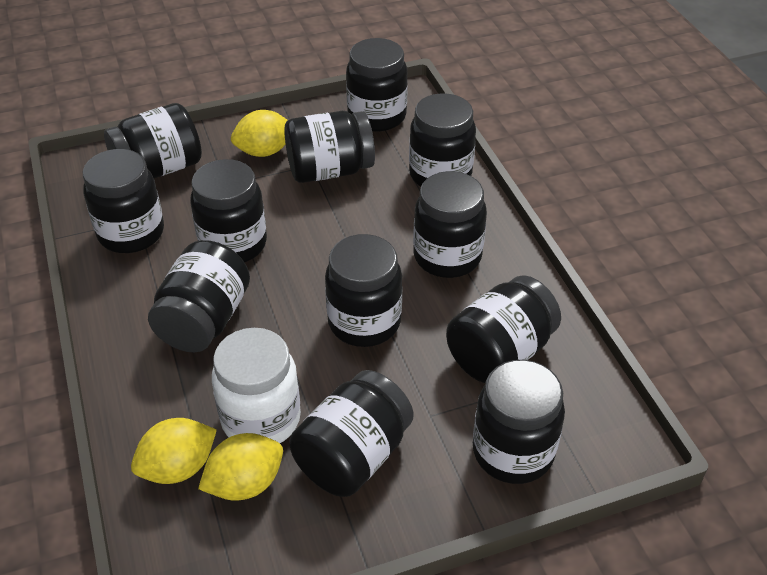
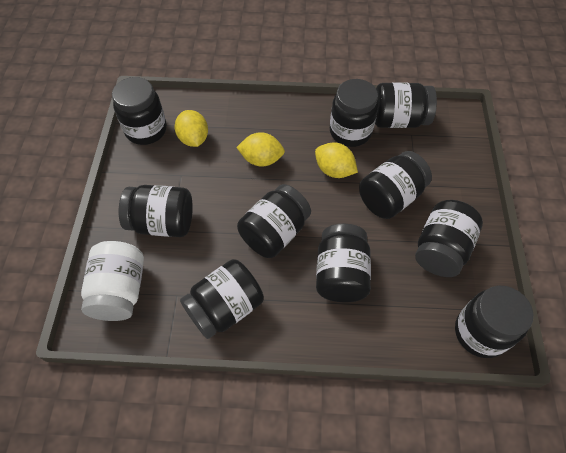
black jar: [83,149,164,253] [104,103,202,178] [148,240,250,352] [191,159,267,262] [284,111,375,183] [290,370,414,497] [325,234,402,347] [346,38,408,132] [409,93,476,187] [413,171,487,278] [446,275,561,383] [473,360,565,484] = 12 -> [112,77,167,145] [119,185,193,237] [180,259,264,339] [237,184,311,258] [316,224,371,302] [330,79,378,147] [359,151,432,219] [375,83,437,128] [415,200,483,277] [455,286,533,358] = 10

